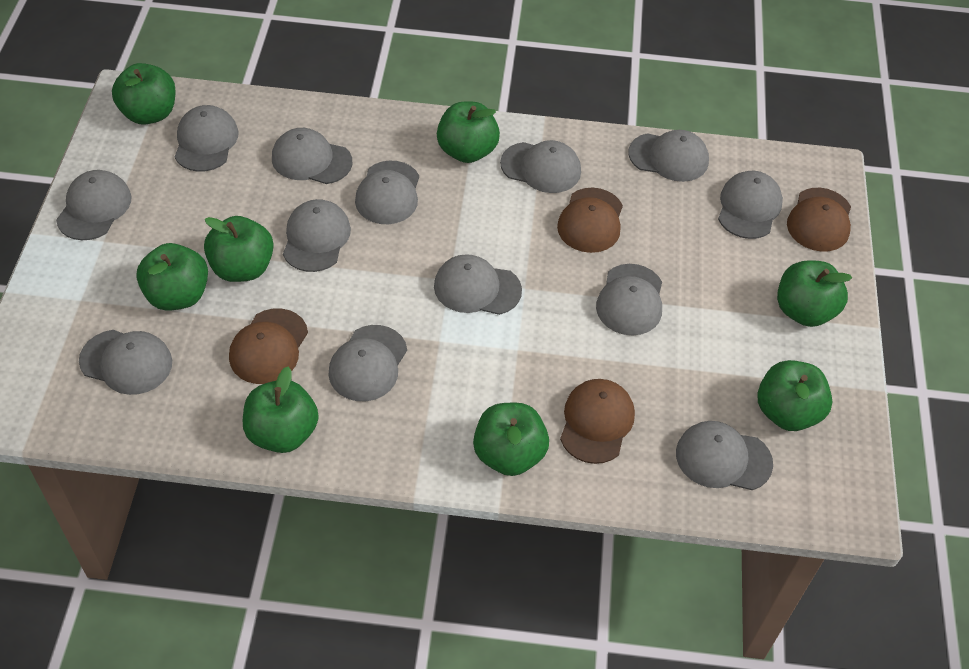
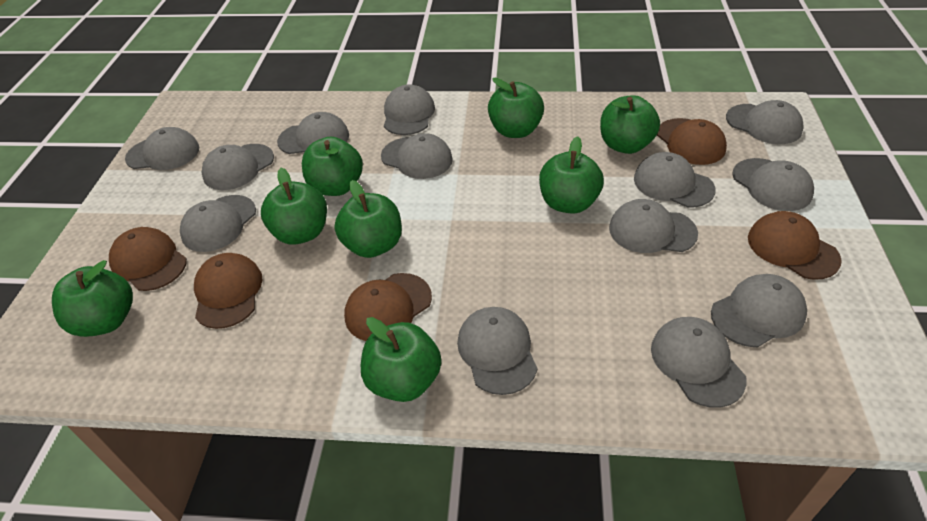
brown cap: [229,308,308,384] [557,188,623,253] [560,379,635,464] [787,188,851,251] = 4 -> [109,227,187,291] [194,253,263,329] [344,273,432,341] [657,118,727,165] [748,211,842,280] = 5

